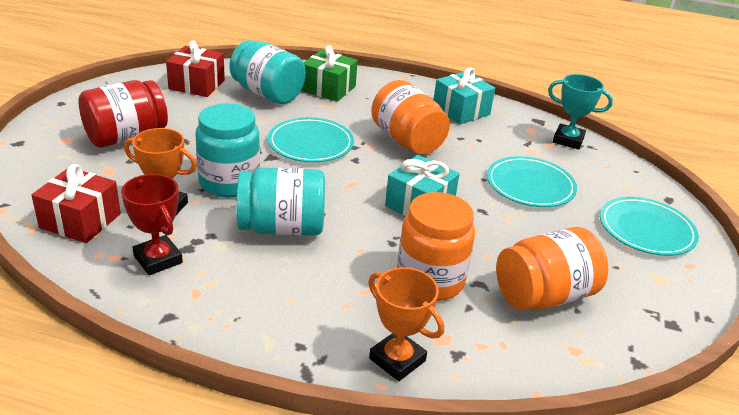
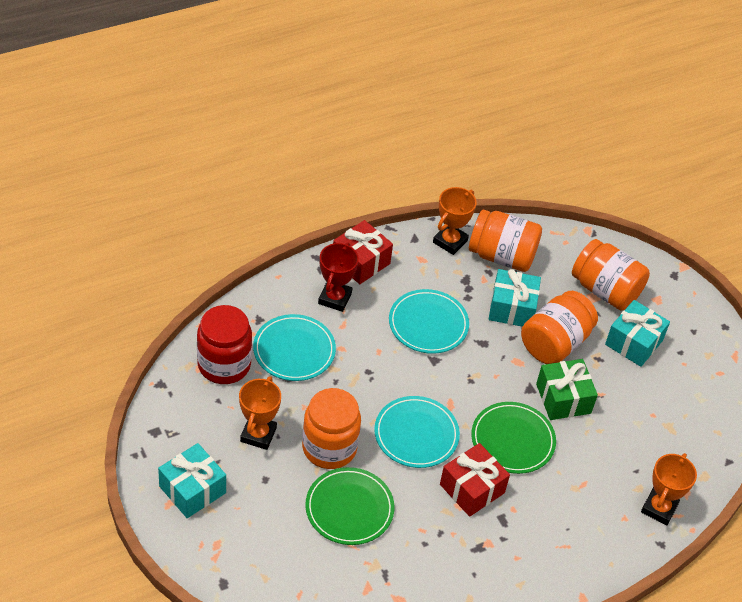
green plate: none = 0 -> [305,467,394,545] [471,402,556,474] = 2
orange jar: [371,80,450,154] [397,192,475,301] [496,227,608,311] = 3 -> [302,388,361,469] [469,210,542,272] [521,291,598,364] [572,239,650,311] = 4
orange trophy: [124,128,197,215] [368,267,444,381] = 2 -> [239,376,281,450] [433,187,477,255] [641,453,697,525] = 3
turquoise gift: [385,155,460,216] [434,68,495,124] = 2 -> [158,443,226,518] [489,269,541,327] [605,300,670,367] = 3
turquoise jar: [195,103,260,198] [229,40,306,104] [237,167,325,235] = 3 -> none = 0
turquoise trophy: [548,74,613,150] = 1 -> none = 0

